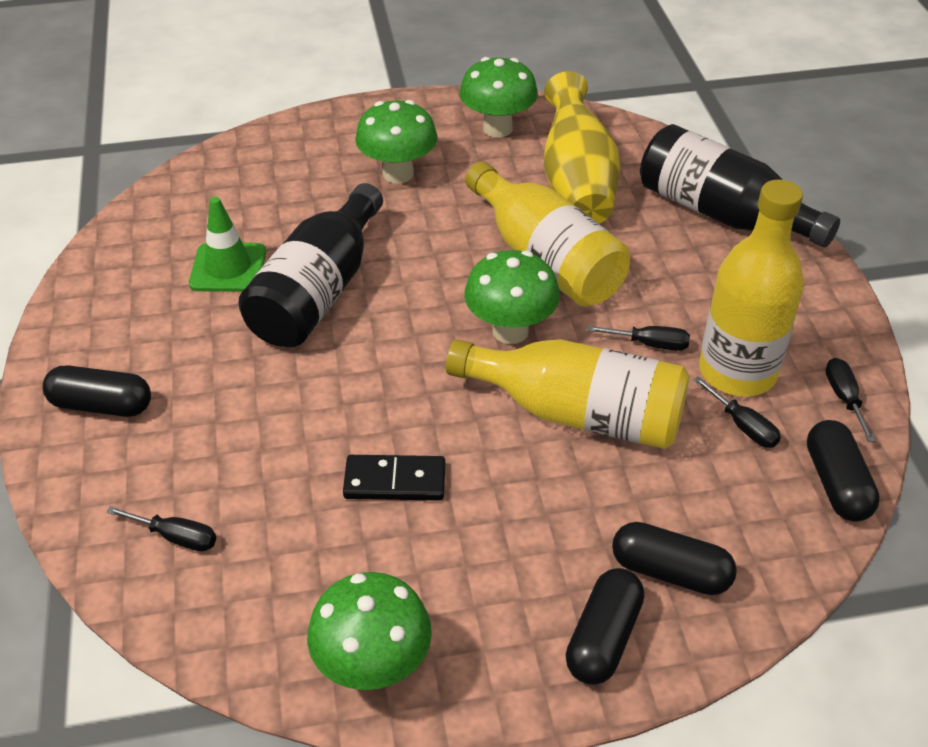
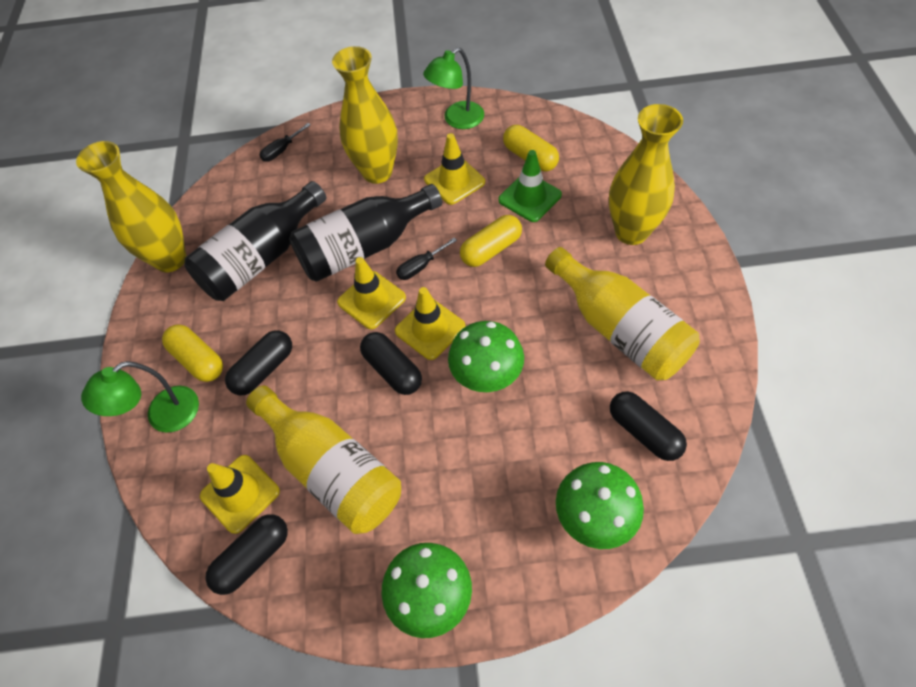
black domino: [343,455,445,501] = 1 -> none = 0
black screwdriver: [106,506,216,551] [587,326,690,351] [694,376,781,448] [825,358,876,442] = 4 -> [260,123,311,162] [396,238,457,280] = 2
green lamp: none = 0 -> [81,361,199,433] [423,47,484,129] = 2
green mushroom: [307,572,432,690] [355,100,437,184] [460,57,538,137] [464,250,560,344] = 4 -> [382,543,472,638] [448,321,524,392] [556,462,644,549] = 3
yellow bottle: [446,339,690,449] [465,161,630,307] [699,180,804,397] = 3 -> [246,386,401,534] [545,247,700,381] = 2
yellow capsule: none = 0 -> [162,324,223,382] [460,215,522,267] [503,125,559,171] = 3
yellow traffic cone: none = 0 -> [200,455,280,534] [337,257,406,329] [395,287,466,360] [424,133,485,205] = 4
yellow vase: [544,71,620,224] = 1 -> [76,141,186,272] [332,46,398,184] [609,104,683,245] = 3

